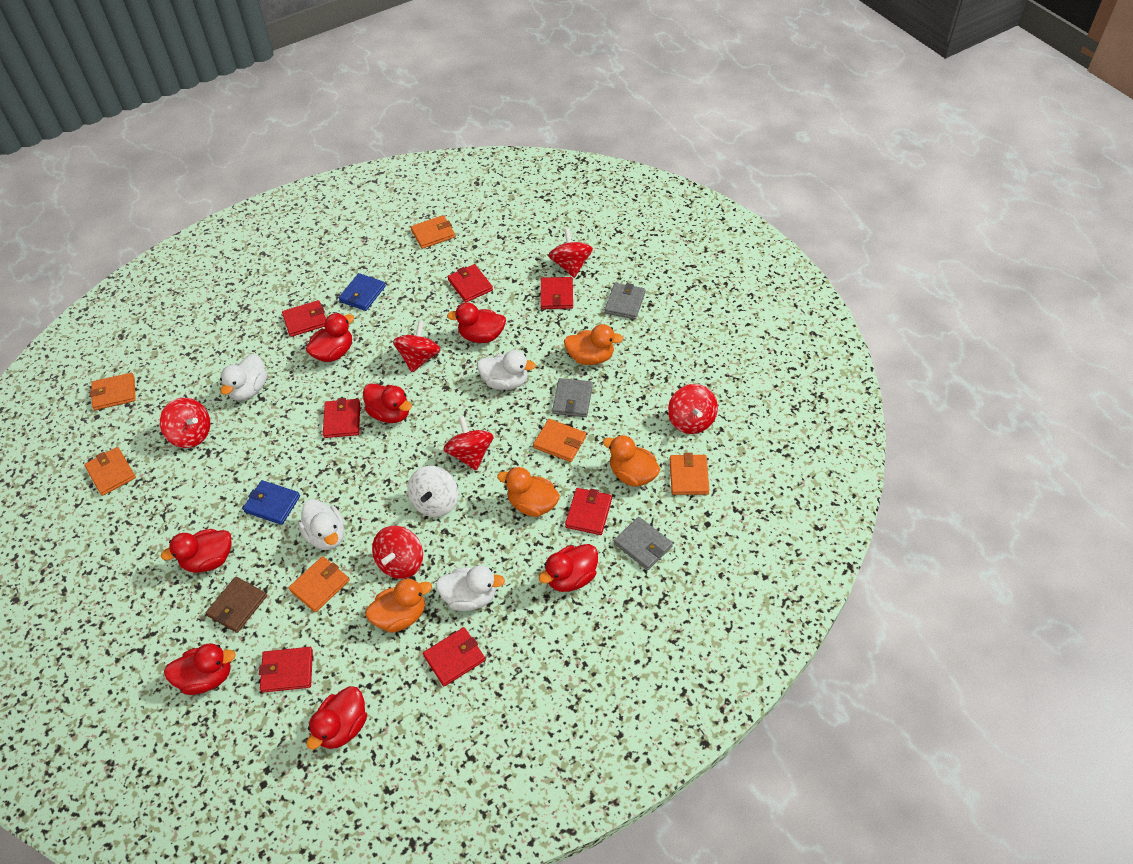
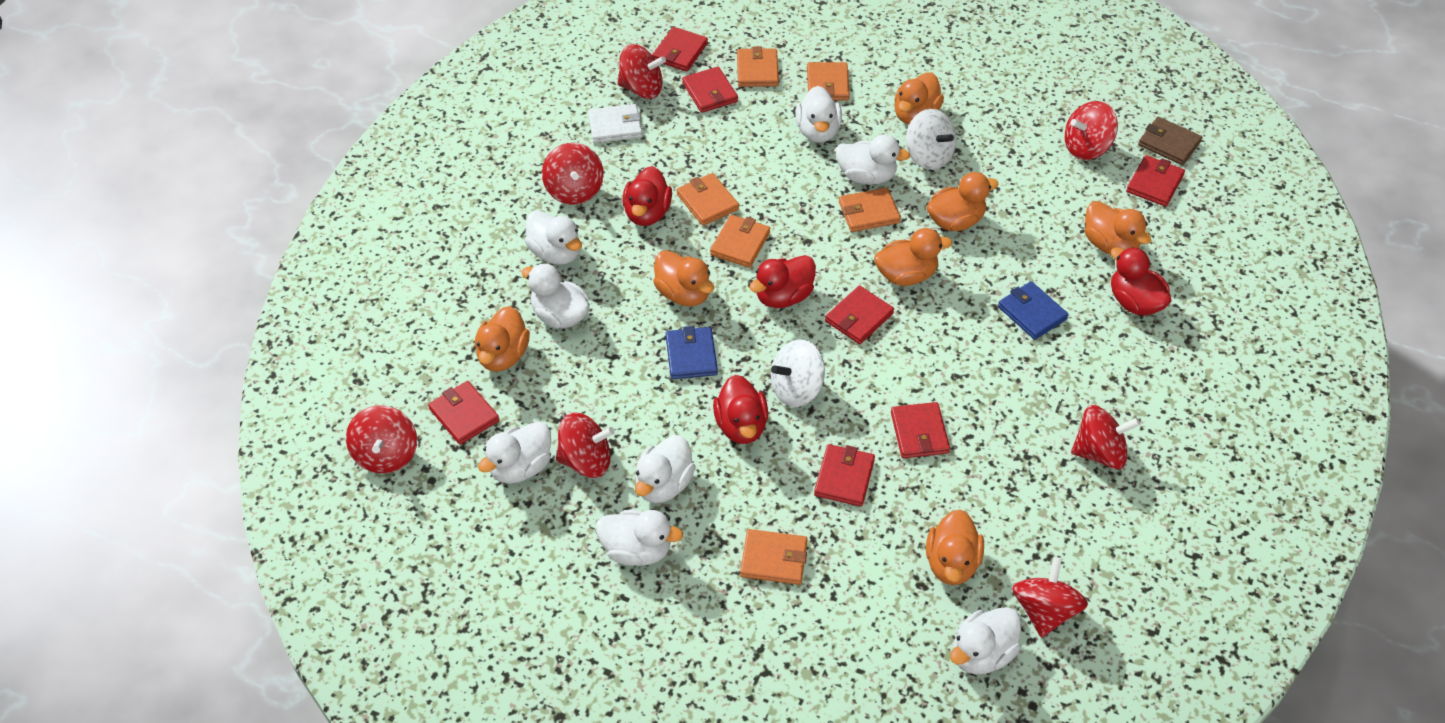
grey wallet: [552,378,593,417] [605,283,645,319] [614,517,673,570] = 3 -> none = 0
orange duck: [365,578,432,633] [497,467,560,517] [564,324,624,365] [603,435,660,487] = 4 -> [475,306,530,372] [653,250,714,306] [875,228,952,286] [894,73,944,124] [926,509,984,585] [927,172,999,231] [1085,201,1151,255] = 7
red duck: [161,529,232,573] [164,644,236,695] [306,313,354,362] [307,686,367,750] [363,383,412,423] [447,302,506,343] [539,544,598,592] = 7 -> [622,166,672,226] [713,375,768,444] [749,255,816,308] [1111,247,1171,316] = 4
red spinning top: [160,398,210,448] [372,526,423,579] [393,320,440,372] [443,416,494,471] [548,228,593,278] [668,384,718,434] = 6 -> [346,405,417,473] [542,143,604,205] [556,412,615,478] [617,44,666,99] [1012,557,1088,638] [1064,101,1118,160] [1071,405,1140,469] = 7
white duck: [220,354,267,401] [298,499,344,550] [436,565,505,611] [477,350,536,390] = 4 -> [478,421,551,484] [522,263,590,329] [525,210,582,265] [596,510,683,566] [635,435,695,503] [795,86,842,143] [836,134,910,185] [950,607,1021,675] = 8
white spinning top: [407,466,458,517] = 1 -> [771,339,825,407] [906,109,956,170] = 2
white wallet: none = 0 -> [588,104,642,143] = 1

